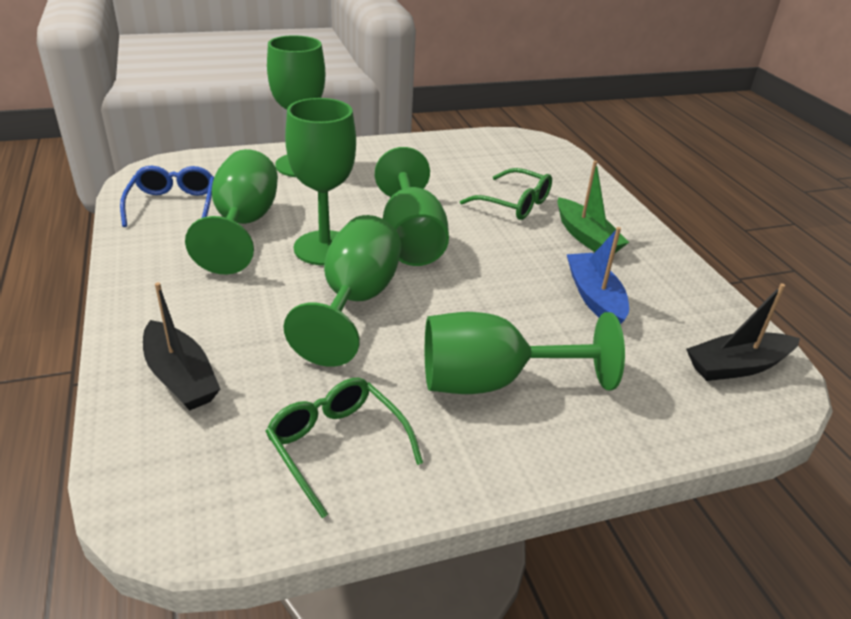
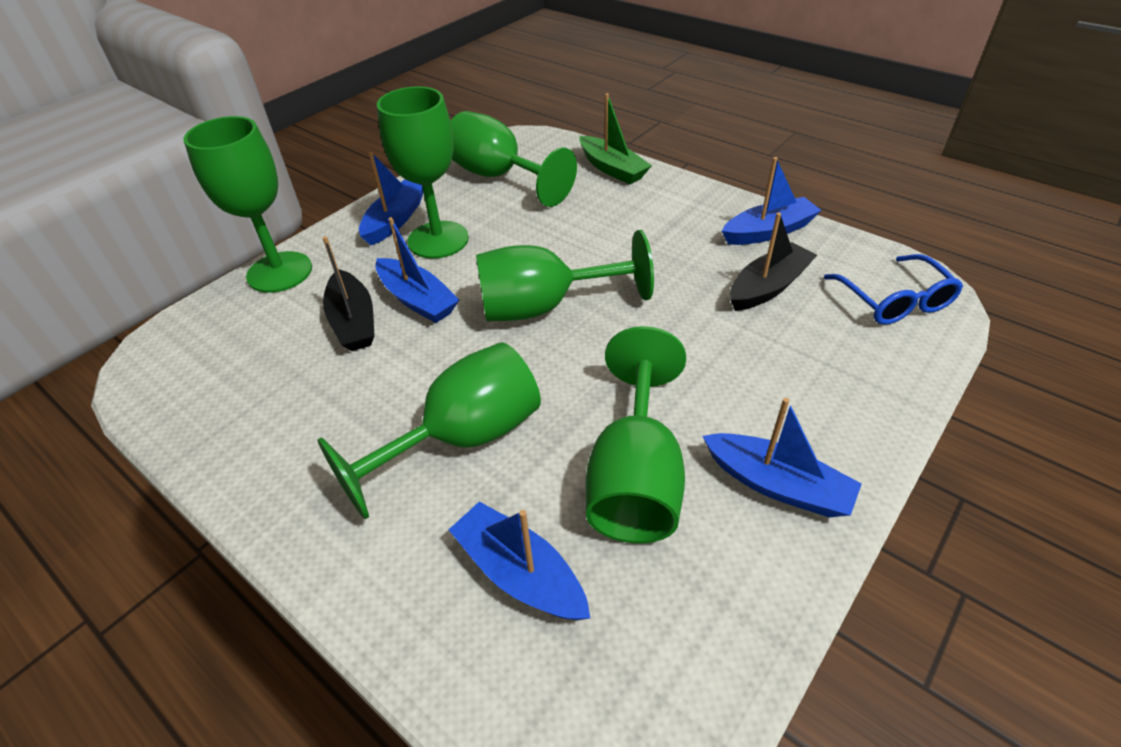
blue boat: [566,227,629,324] = 1 -> [359,152,424,246] [376,217,459,323] [449,501,590,620] [703,398,862,517] [722,157,822,245] = 5
green glasses: [265,378,423,518] [460,168,552,220] = 2 -> none = 0

